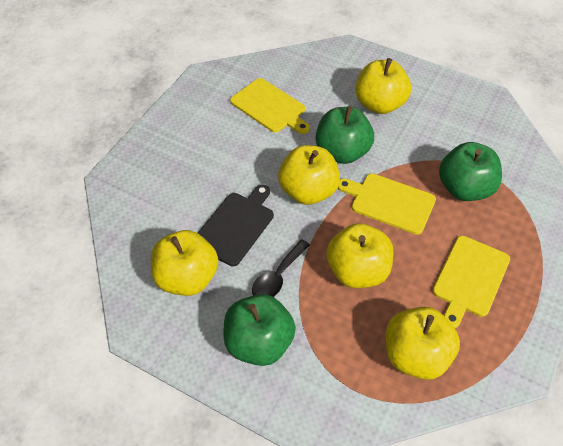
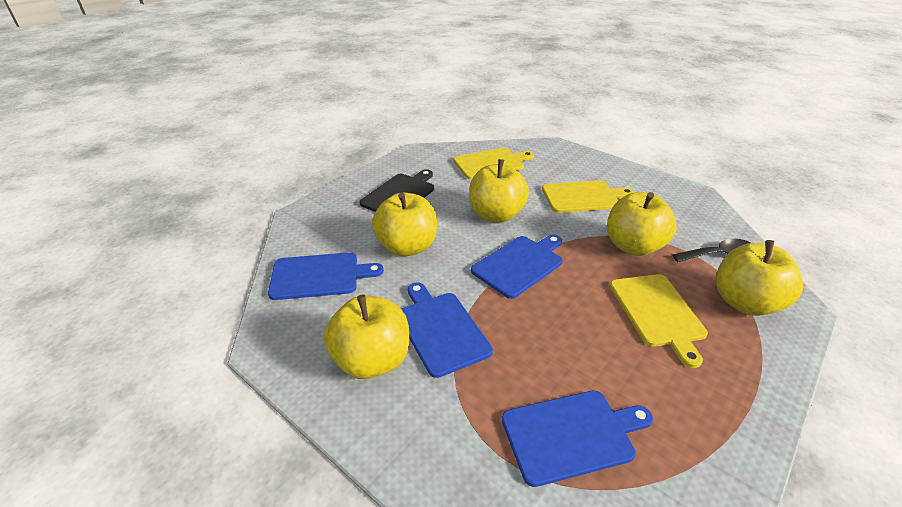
blue cutting board: none = 0 -> [268,252,384,300] [401,282,493,378] [471,234,563,299] [502,390,653,487] = 4
green apple: [224,294,296,366] [316,106,374,164] [439,142,502,201] = 3 -> none = 0

